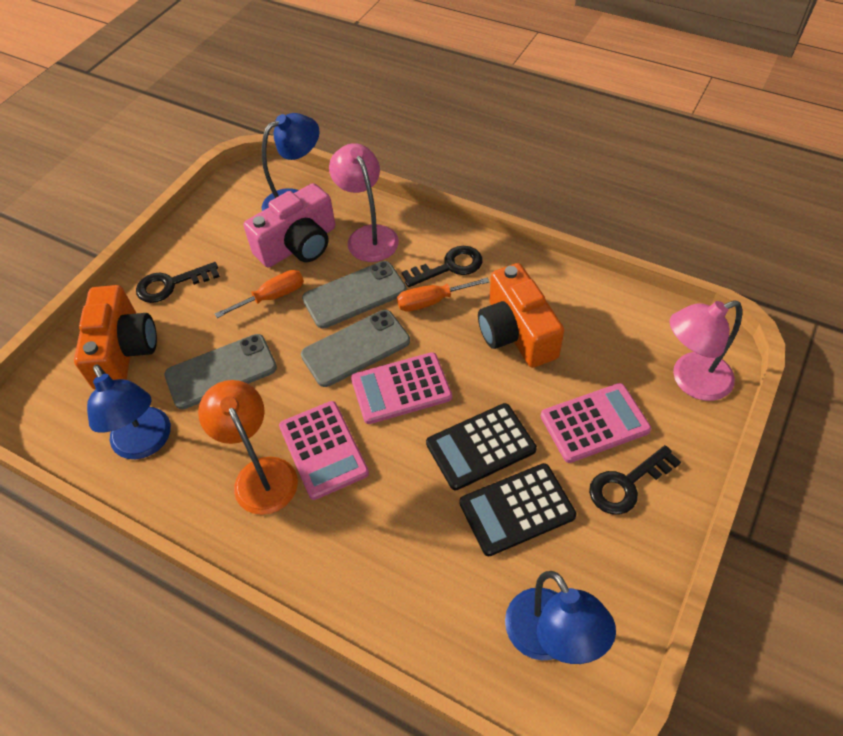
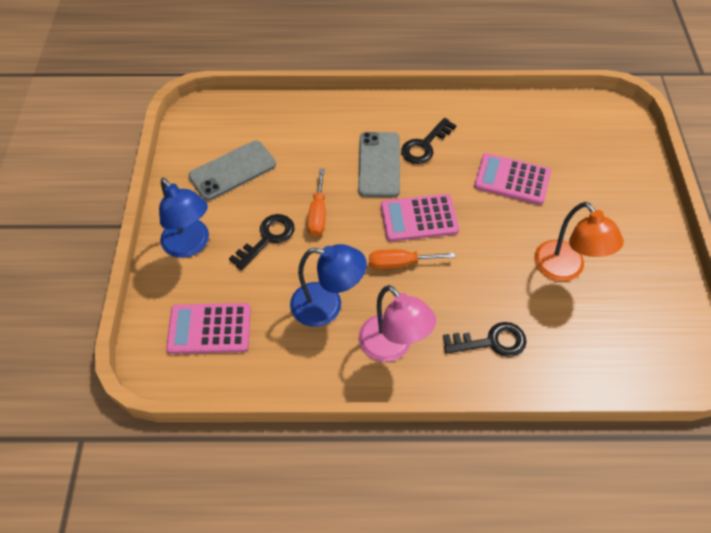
black calculator: [426,403,537,490] [459,463,576,556] = 2 -> none = 0
blue lamp: [87,364,171,459] [261,113,319,211] [505,571,616,664] = 3 -> [159,178,209,258] [290,244,367,327] = 2
grey phone: [164,334,277,409] [301,310,410,387] [302,261,407,328] = 3 -> [189,141,276,201] [358,132,400,197] = 2
orange camera: [74,285,157,389] [478,263,564,368] = 2 -> none = 0
pink camera: [244,183,335,267] = 1 -> none = 0
pink lamp: [329,143,399,262] [670,300,742,401] = 2 -> [359,285,436,362] = 1

